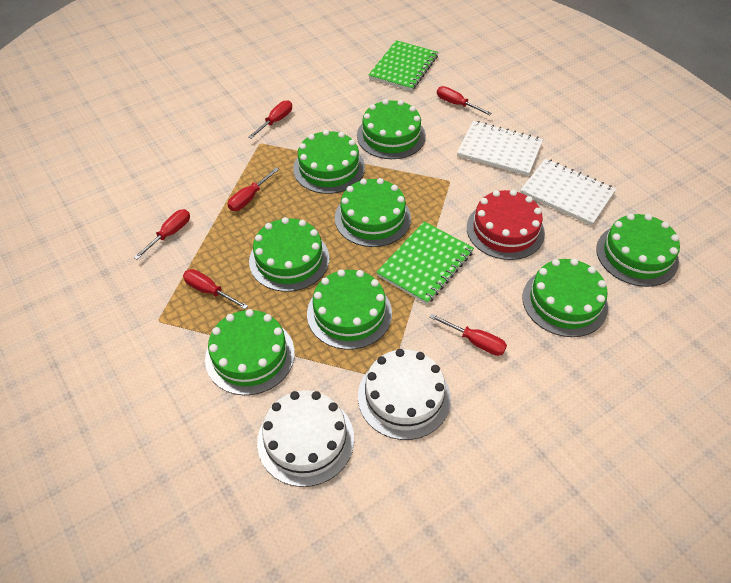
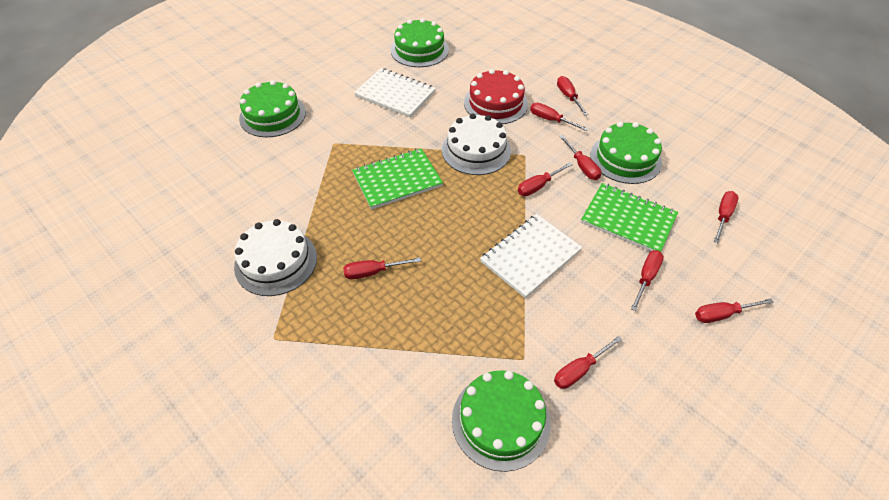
green cake: [205,309,295,395] [249,217,329,292] [293,130,365,194] [307,269,392,350] [335,178,411,247] [357,99,426,159] [522,258,608,337] [596,214,680,287] = 8 -> [239,80,306,137] [391,18,449,67] [452,370,551,472] [590,122,662,184] = 4
red screwdriver: [134,209,190,259] [183,269,248,309] [228,168,279,211] [248,100,292,139] [429,314,507,356] [437,86,492,115] = 6 -> [343,257,421,279] [518,162,573,196] [530,103,588,131] [554,336,622,389] [557,76,588,116] [559,135,601,180] [631,250,664,311] [695,298,774,323] [714,191,738,243] = 9

